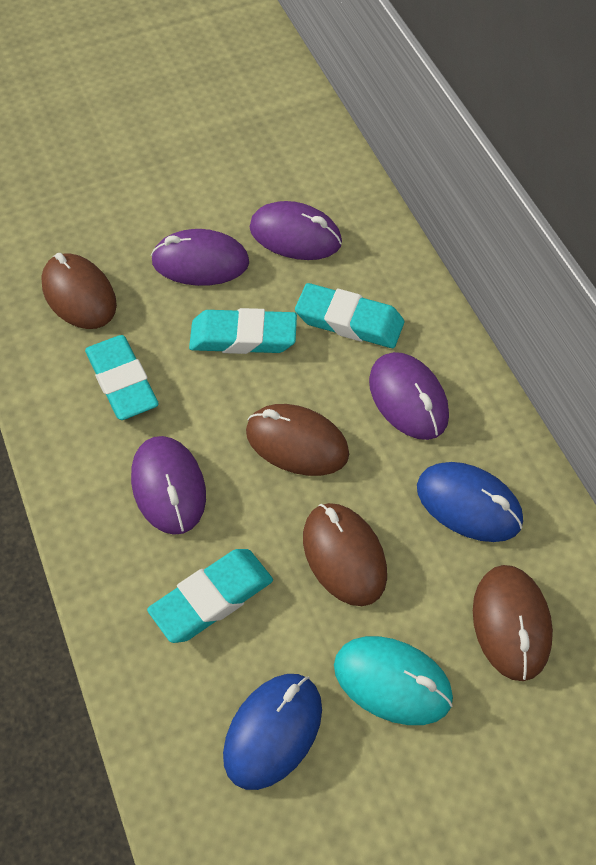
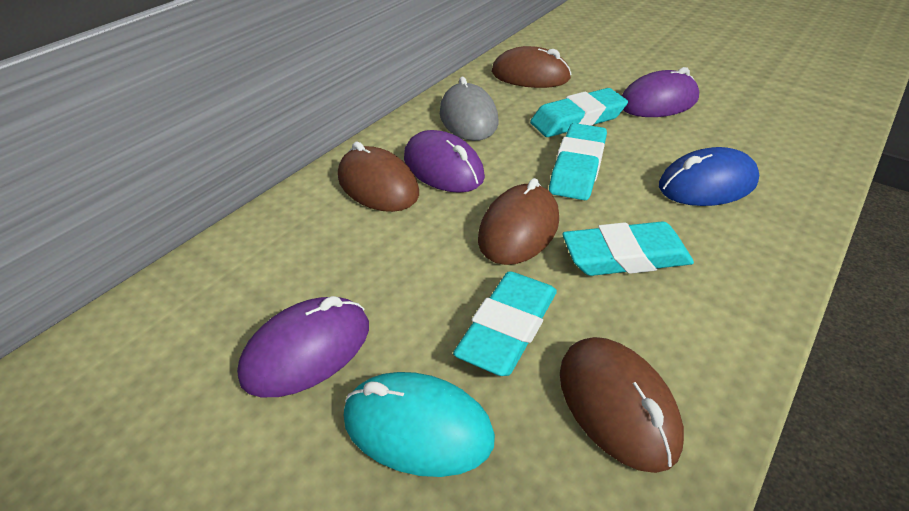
blue mouse: [223,674,322,790] [417,462,523,542] = 2 -> [659,147,759,206] = 1
grey mouse: none = 0 -> [440,77,499,141] = 1
purple mouse: [131,436,206,535] [151,229,249,286] [250,201,342,260] [369,352,449,440] = 4 -> [237,296,369,397] [404,130,485,193] [622,67,699,117] = 3

